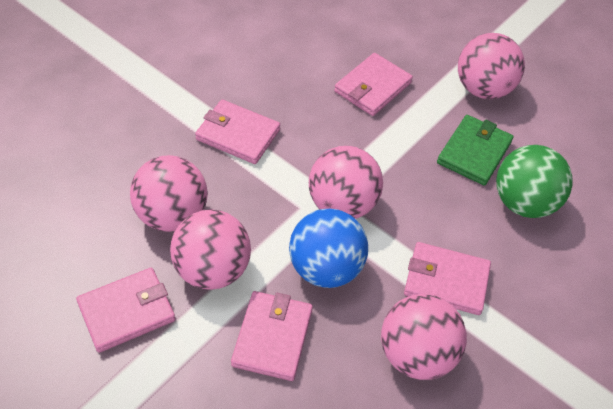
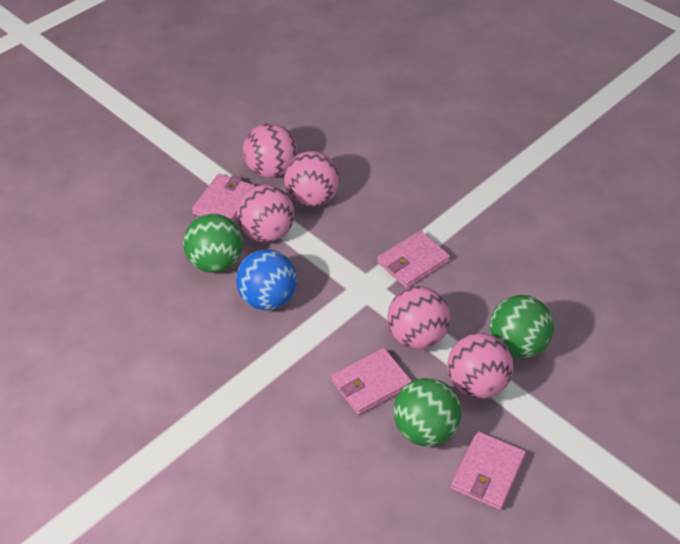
green ball: [496,145,573,218] = 1 -> [183,214,243,273] [393,378,462,446] [489,295,554,358] = 3
green wallet: [437,115,513,186] = 1 -> none = 0
pink wallet: [76,268,175,353] [195,100,280,164] [231,291,313,381] [334,53,413,116] [404,242,491,315] = 5 -> [192,174,255,222] [331,348,412,415] [377,230,450,288] [451,431,526,510] = 4

